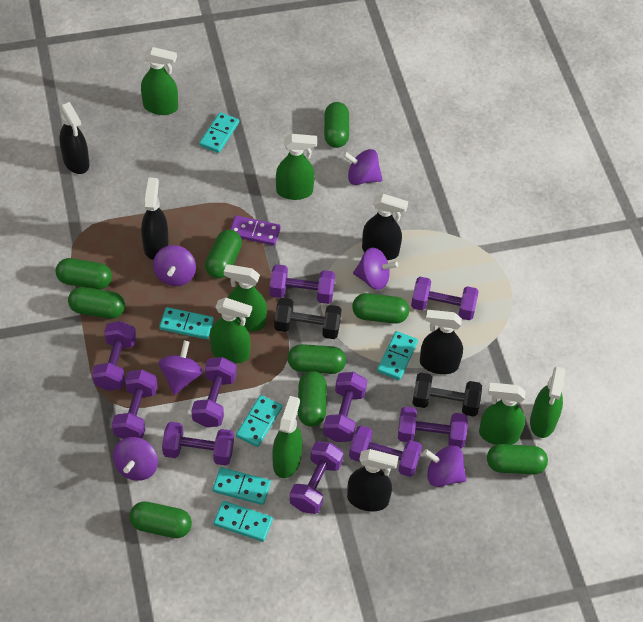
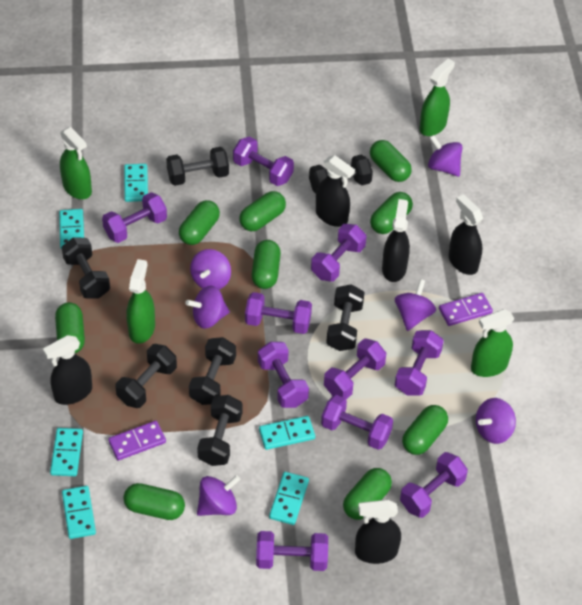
black dumbbell: [274,298,342,339] [412,372,482,417] = 2 -> [62,237,110,299] [116,344,177,408] [166,147,229,186] [189,337,236,405] [197,395,242,466] [309,154,373,193] [326,284,365,351] = 7
green spray bottle: [141,47,178,115] [210,298,252,363] [224,264,267,331] [272,396,303,478] [276,134,317,200] [479,383,526,445] [530,367,565,438] = 7 -> [60,127,92,199] [126,259,155,344] [420,59,455,136] [471,309,515,377] = 4
purple domino: [230,215,281,246] = 1 -> [108,421,166,460] [439,293,493,326] = 2

